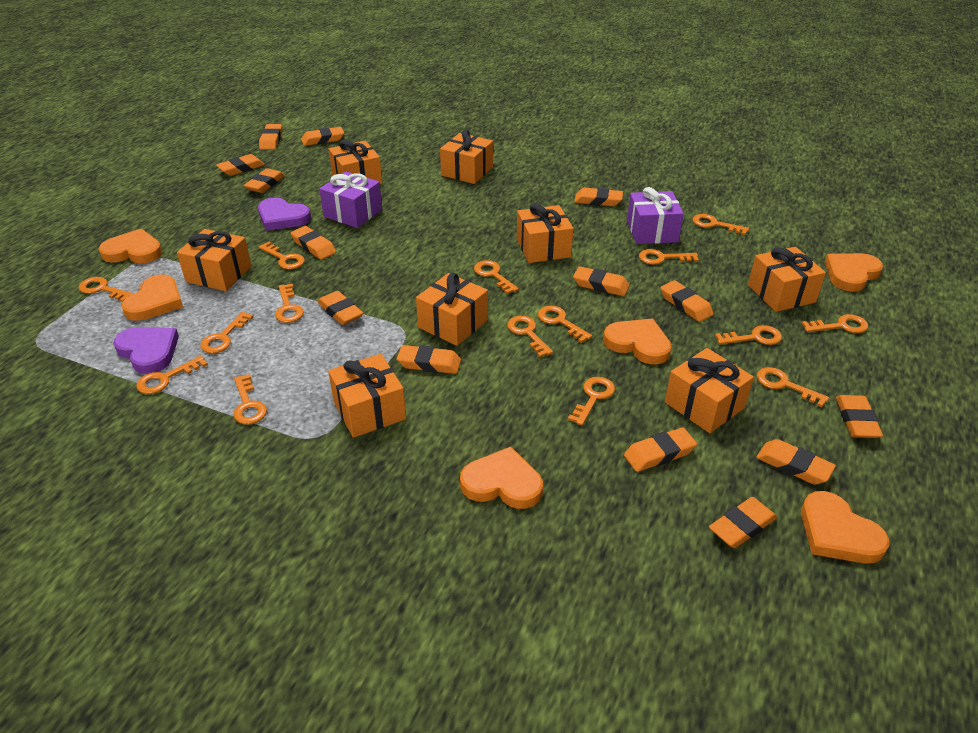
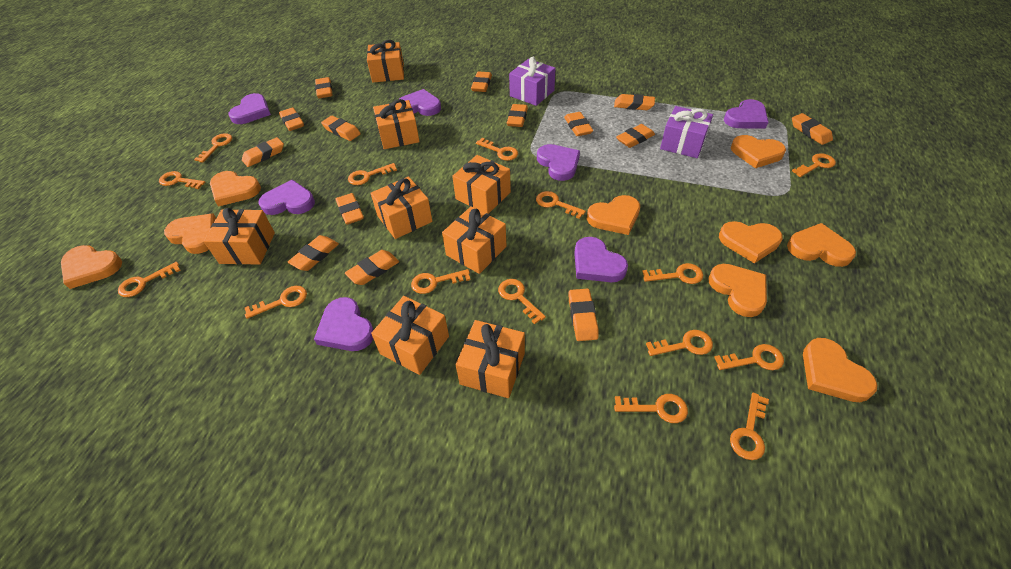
orange heart: [99,229,162,263] [122,274,183,321] [460,447,543,509] [603,319,672,365] [801,491,889,564] [825,253,883,292] = 6 -> [61,245,122,289] [164,213,216,254] [210,171,261,207] [587,195,640,235] [708,264,767,317] [719,221,783,264] [731,135,786,168] [787,223,856,267] [803,338,877,402] = 9
purple heart: [113,327,179,374] [258,197,311,231] = 2 -> [229,93,271,124] [258,180,315,215] [314,297,373,351] [399,89,441,116] [537,144,580,181] [574,237,628,282] [724,99,768,128] = 7

